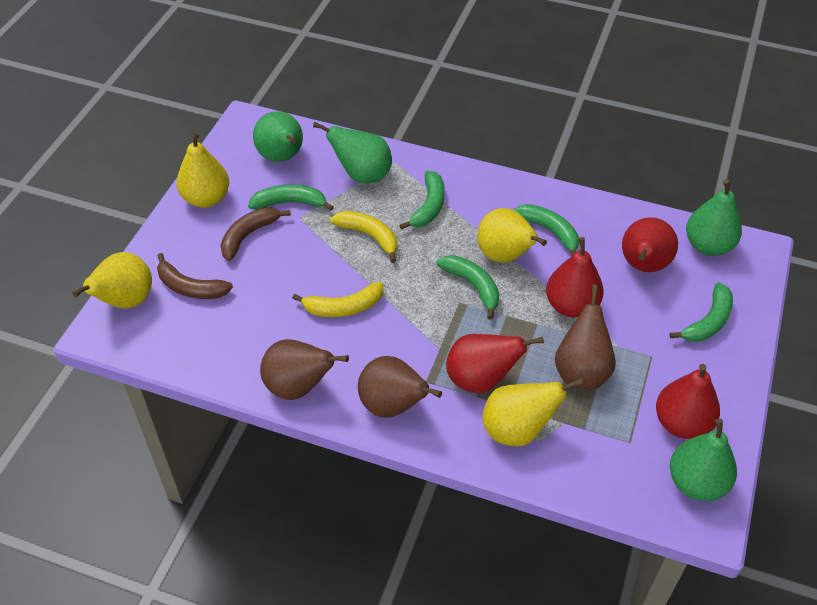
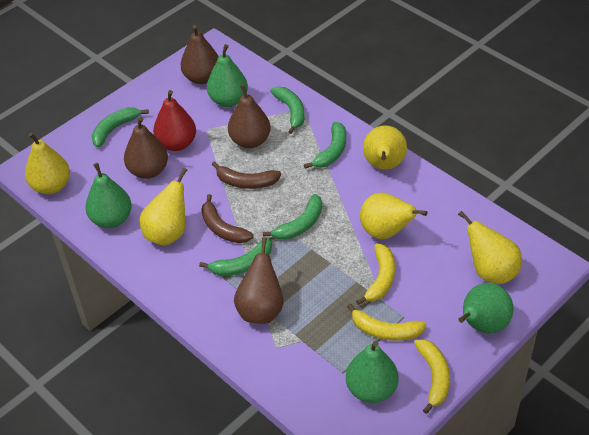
brown pear: [260,339,349,400] [358,356,442,418] [555,285,616,389] = 3 -> [124,117,168,179] [180,25,219,84] [228,84,271,148] [234,237,284,324] = 4
red pear: [446,334,544,393] [546,237,604,318] [622,217,678,272] [656,364,720,439] = 4 -> [153,90,196,151] = 1
yellow banana: [292,282,383,317] [330,211,397,263] = 2 -> [347,303,427,341] [356,243,395,305] [414,339,450,414] = 3
yellow pear: [72,252,152,309] [177,131,229,208] [477,208,547,262] [482,378,584,446] = 4 -> [25,132,70,194] [139,168,187,246] [360,193,428,239] [363,126,407,170] [458,211,522,284] = 5

